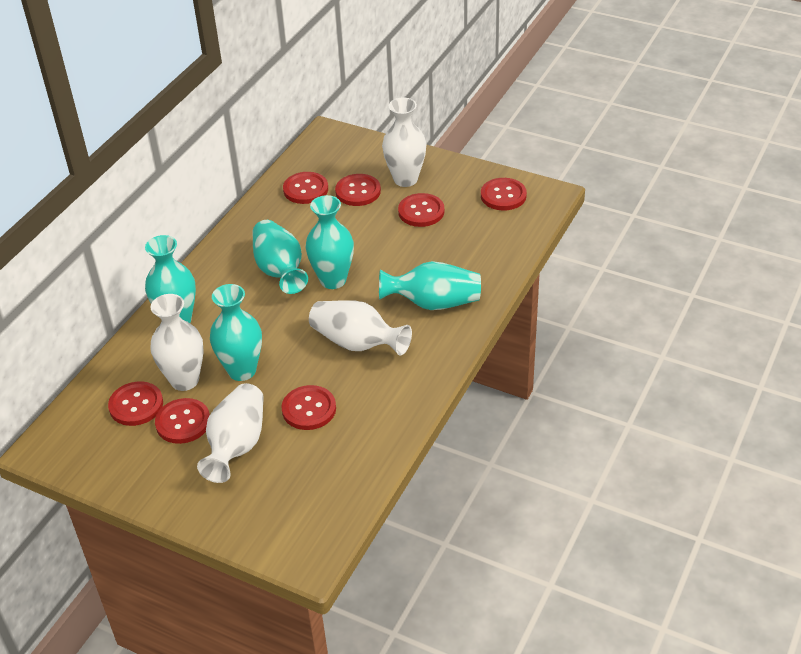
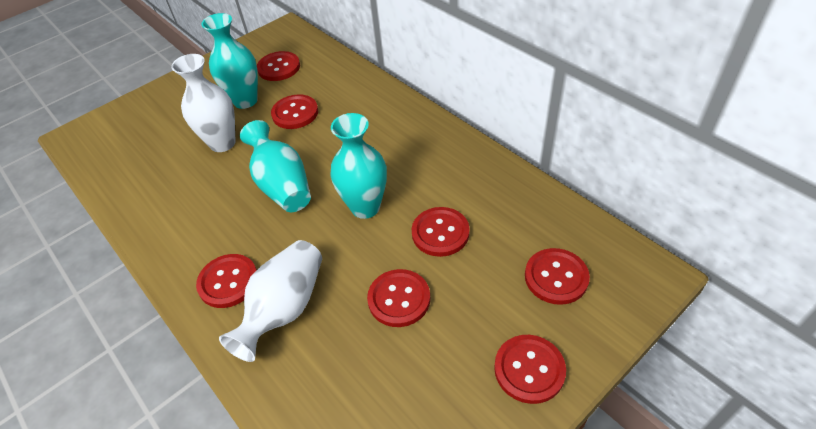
turquoise vase: [145,235,196,323] [210,284,262,381] [252,220,308,294] [306,195,354,289] [379,261,481,310] = 5 -> [201,13,258,109] [240,120,311,212] [330,113,387,219] = 3
white vase: [150,294,204,391] [197,383,264,483] [309,300,412,356] [382,97,427,187] = 4 -> [171,54,236,152] [219,240,322,362] = 2

